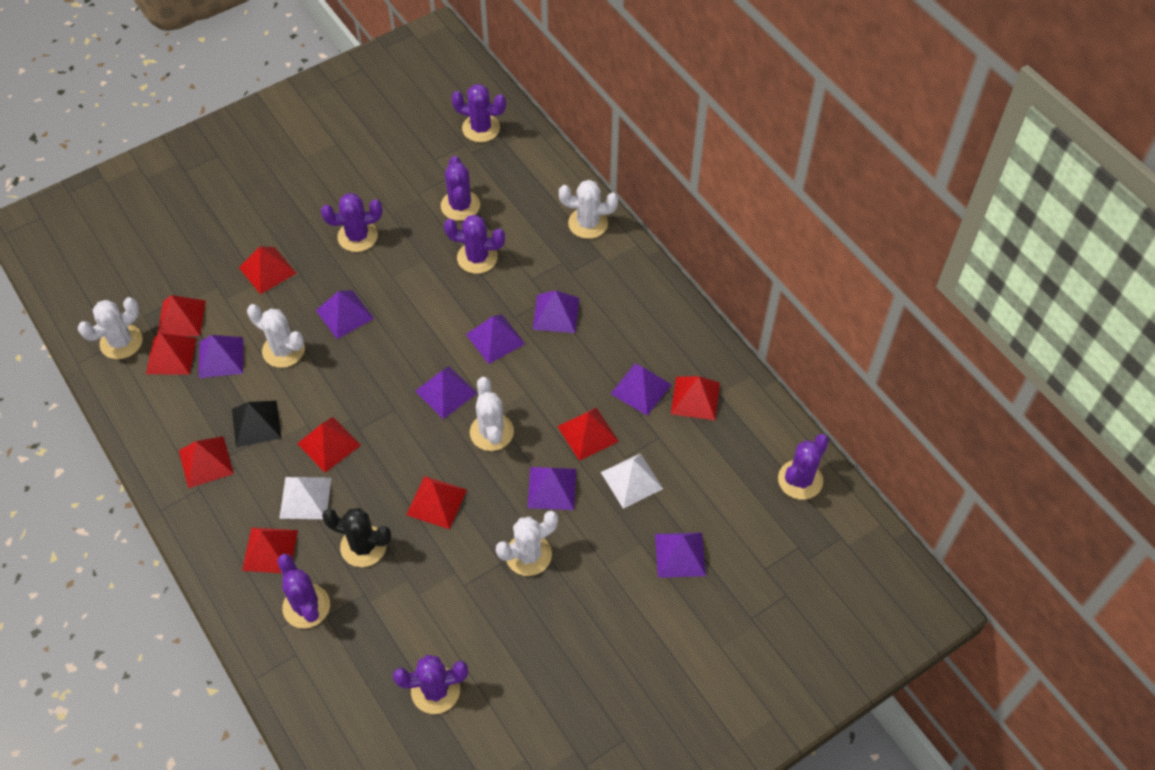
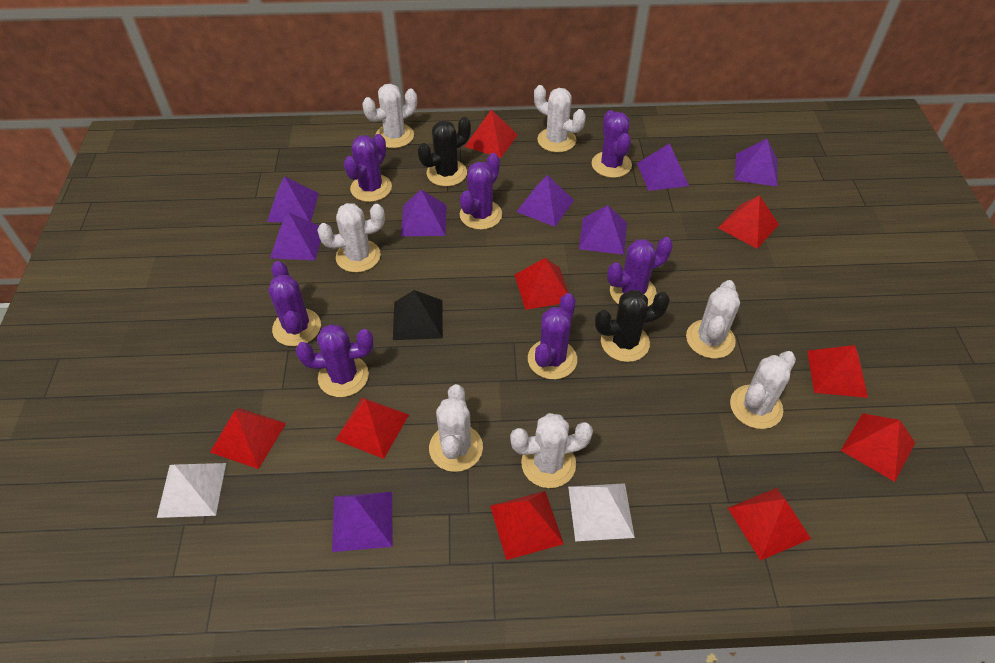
black cactus: [322,508,392,567] = 1 -> [418,117,471,187] [595,290,670,362] = 2
white cactus: [78,297,143,359] [247,304,305,368] [470,377,514,451] [496,511,558,576] [559,180,618,239] = 5 -> [317,203,385,273] [362,84,417,148] [429,384,483,472] [510,413,593,488] [534,85,586,153] [686,280,740,358] [730,351,796,429] = 7

